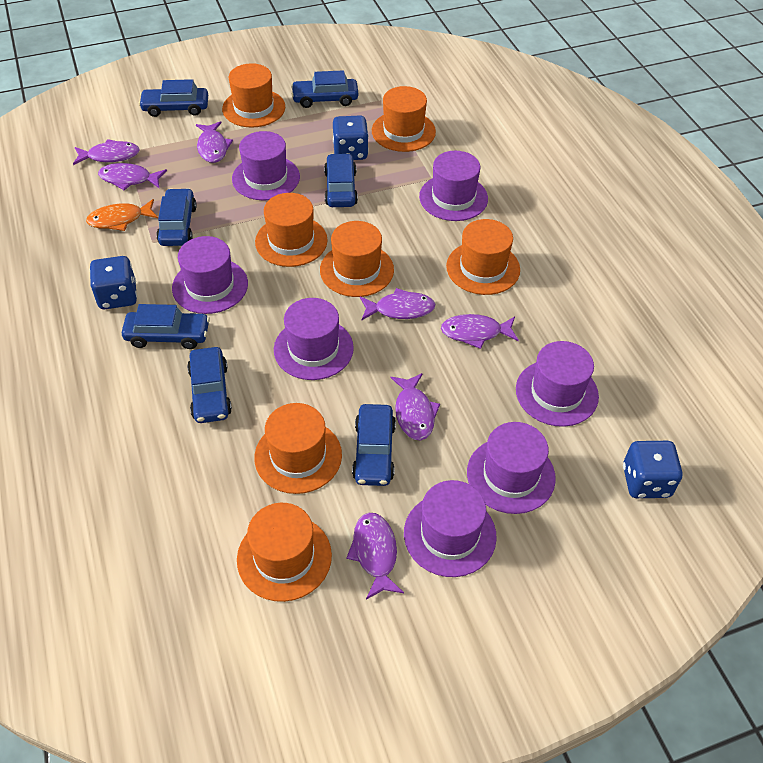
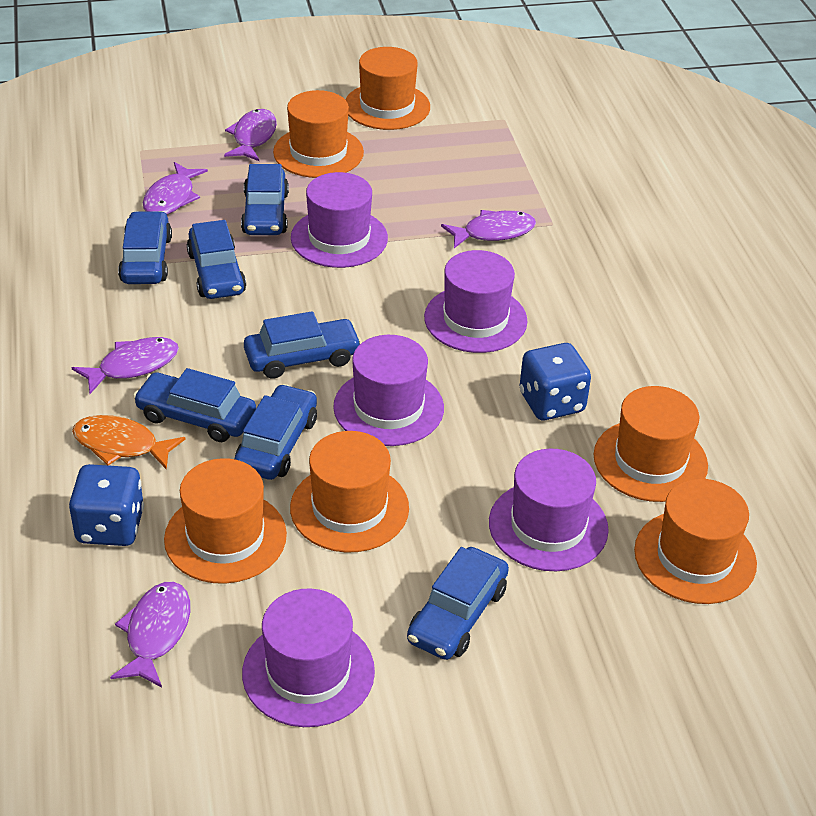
blue dice: [90,256,137,309] [333,115,369,160] [623,441,683,498] = 3 -> [69,464,144,546] [520,343,591,420] = 2
orange hat: [222,63,285,127] [237,503,332,602] [254,403,342,494] [255,193,328,267] [320,221,394,297] [372,86,436,152] [446,219,520,295] = 7 -> [164,458,287,584] [273,90,364,178] [290,431,409,553] [345,47,430,130] [594,386,708,502] [634,479,757,604] = 6
purple fish: [73,139,140,165] [98,163,167,190] [196,121,233,163] [346,513,404,600] [360,288,435,320] [391,373,440,440] [441,314,519,349] = 7 -> [72,337,179,394] [110,581,190,688] [143,162,208,215] [224,109,277,161] [441,210,536,248] = 5
purple hat: [172,236,248,314] [232,131,300,200] [274,298,354,380] [404,480,497,577] [419,151,488,221] [467,422,556,514] [516,341,599,427] = 7 -> [242,588,375,727] [291,172,388,268] [333,335,444,446] [424,250,528,353] [489,449,609,571] = 5

